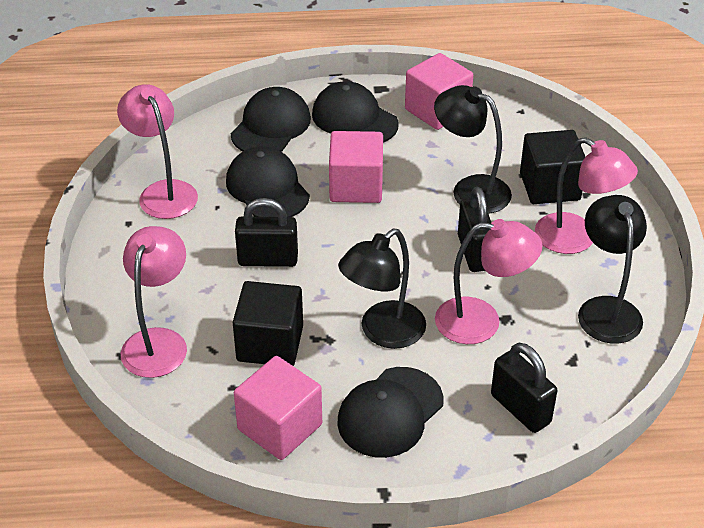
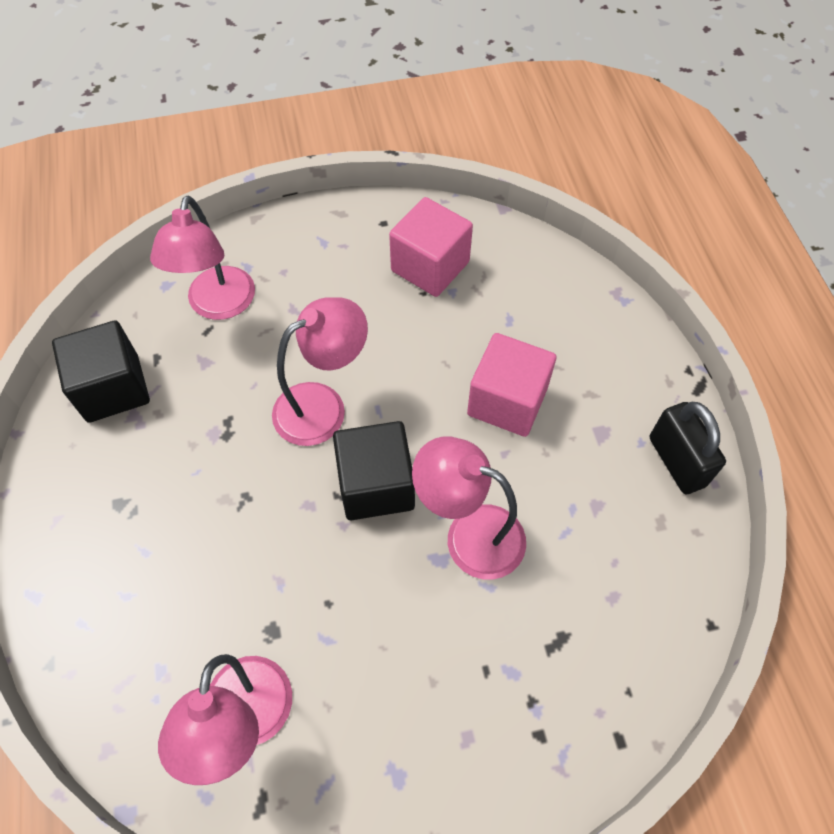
black cap: [226,146,310,217] [231,87,311,152] [312,81,399,143] [337,367,443,458] = 4 -> none = 0
black lamp: [338,229,426,349] [434,85,512,214] [578,195,647,344] = 3 -> none = 0
black padlock: [235,198,298,267] [458,187,491,272] [491,343,557,433] = 3 -> [650,402,726,494] = 1
pink cube: [234,356,322,460] [329,131,383,203] [405,53,473,130] = 3 -> [389,197,473,297] [467,333,557,437] = 2

